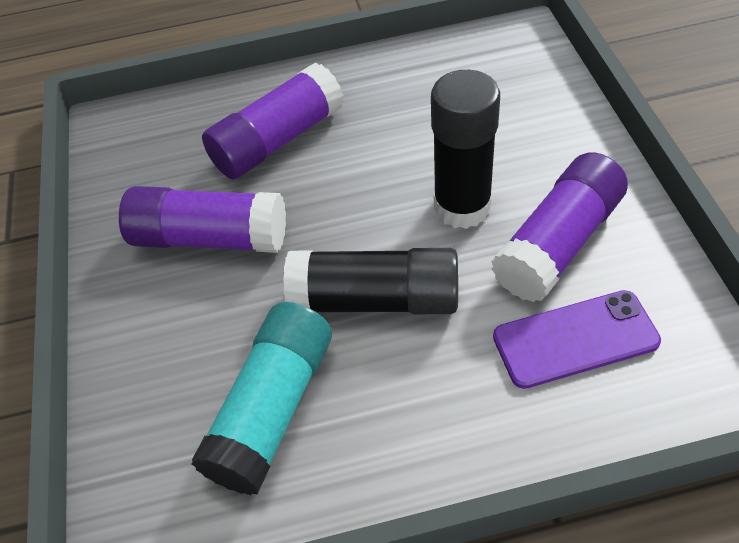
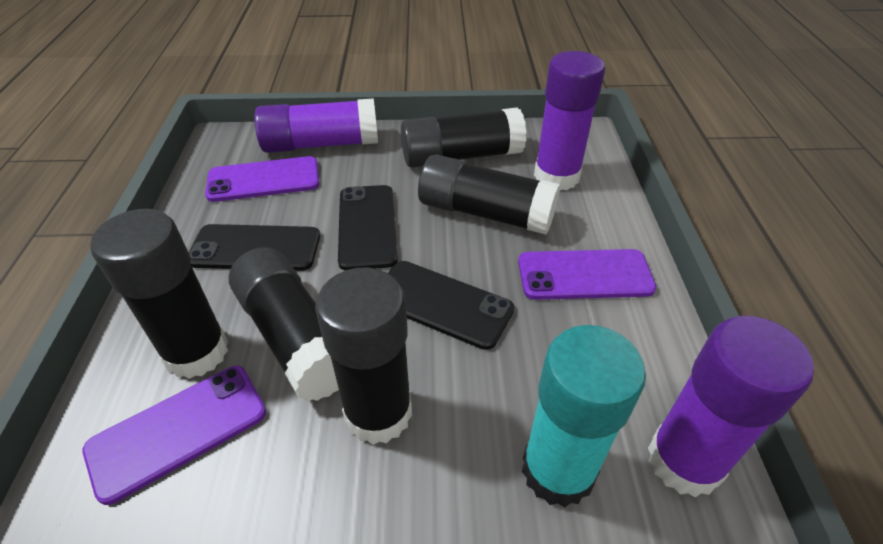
black glue stick: [283,248,458,314] [431,70,500,229] = 2 -> [90,209,228,379] [229,247,339,401] [315,267,412,445] [401,107,526,168] [418,154,560,235] = 5
black phone: none = 0 -> [189,224,320,271] [338,185,398,270] [388,261,514,350] = 3
purple phone: [493,290,661,389] = 1 -> [83,366,266,505] [205,156,319,202] [518,249,657,300] = 3

